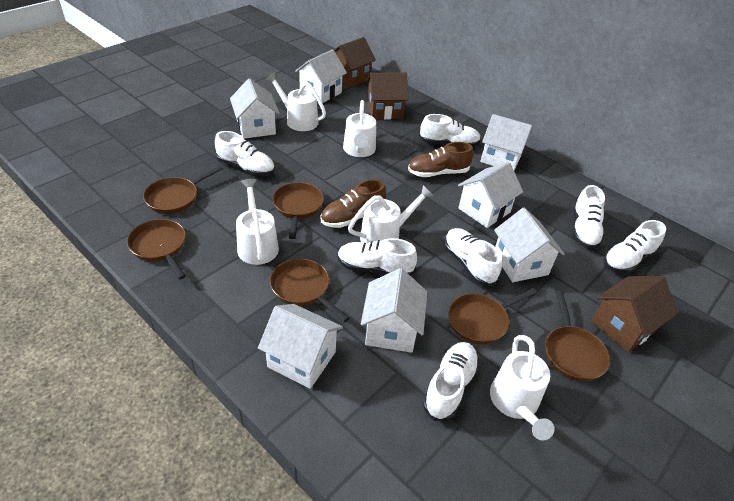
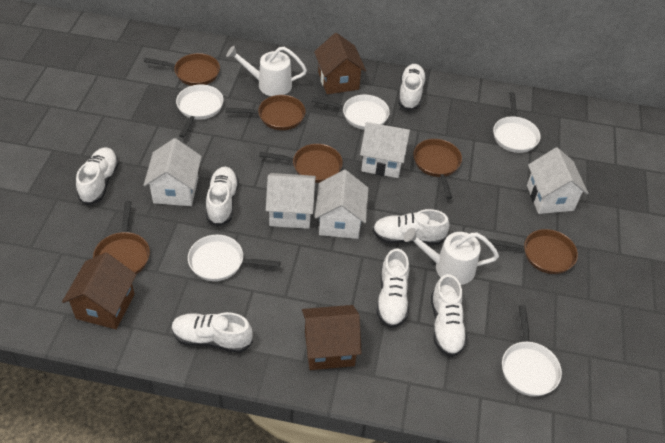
brown shoe: [321,179,386,228] [408,142,473,177] = 2 -> none = 0
white house: [230,78,279,139] [258,304,343,389] [295,49,347,103] [361,268,427,353] [458,162,523,228] [481,114,532,170] [494,208,565,282] = 7 -> [144,138,202,206] [266,173,316,229] [315,170,368,239] [360,122,410,178] [527,147,588,214] = 5
white pan: none = 0 -> [176,85,223,138] [188,235,280,281] [312,95,390,130] [493,92,541,153] [502,305,562,396] = 5
white watering can: [236,179,279,265] [266,72,326,131] [343,100,376,157] [348,185,434,243] [490,335,555,441] = 5 -> [226,46,307,96] [404,228,499,285] = 2

